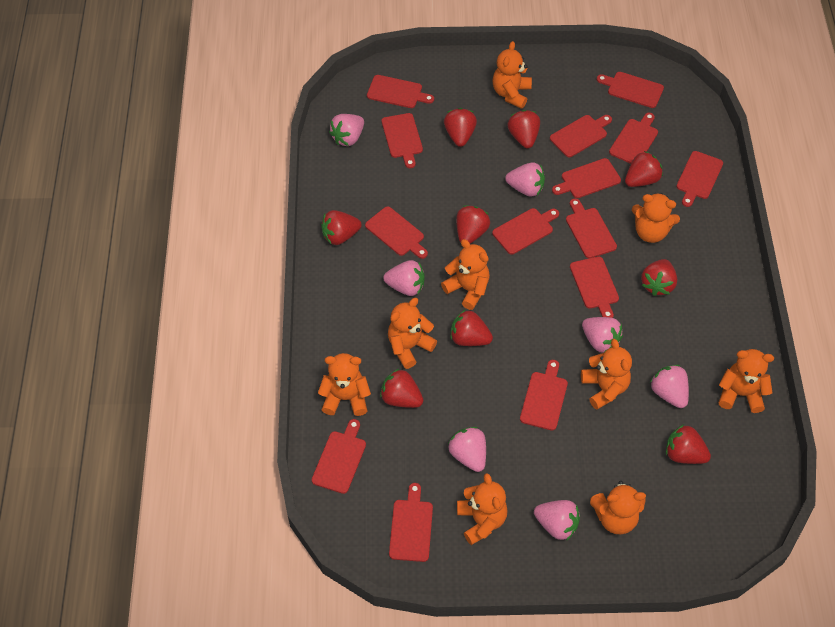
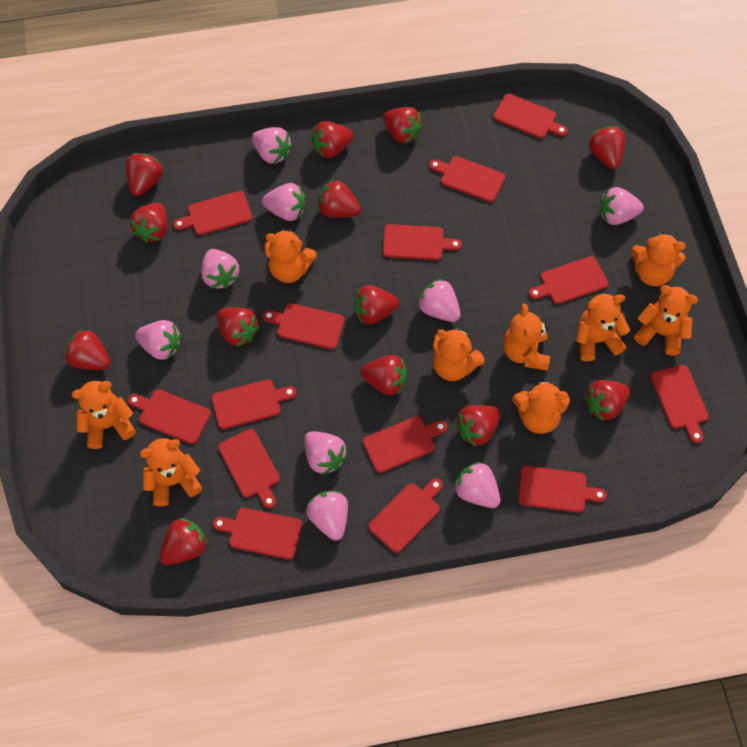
pink strawberry: [329,114,364,146] [383,260,425,296] [448,427,486,472] [505,162,545,197] [534,500,580,541] [582,317,623,353] [650,365,689,408] = 7 -> [135,320,181,360] [201,249,239,289] [252,127,292,164] [262,183,305,221] [304,431,347,475] [306,491,348,541] [417,279,461,322] [454,462,500,508] [600,187,644,225] = 9
red strawberry: [321,210,361,245] [380,369,423,408] [444,108,477,147] [450,309,493,346] [456,205,490,244] [508,110,540,148] [625,151,663,187] [641,259,677,296] [666,424,711,464] = 9 -> [64,329,111,370] [126,153,163,196] [130,203,167,243] [159,518,208,565] [217,308,259,347] [311,121,353,158] [318,179,361,218] [354,285,399,325] [360,355,407,395] [382,107,423,143] [455,405,501,446] [584,380,630,421] [589,127,625,169] = 13

